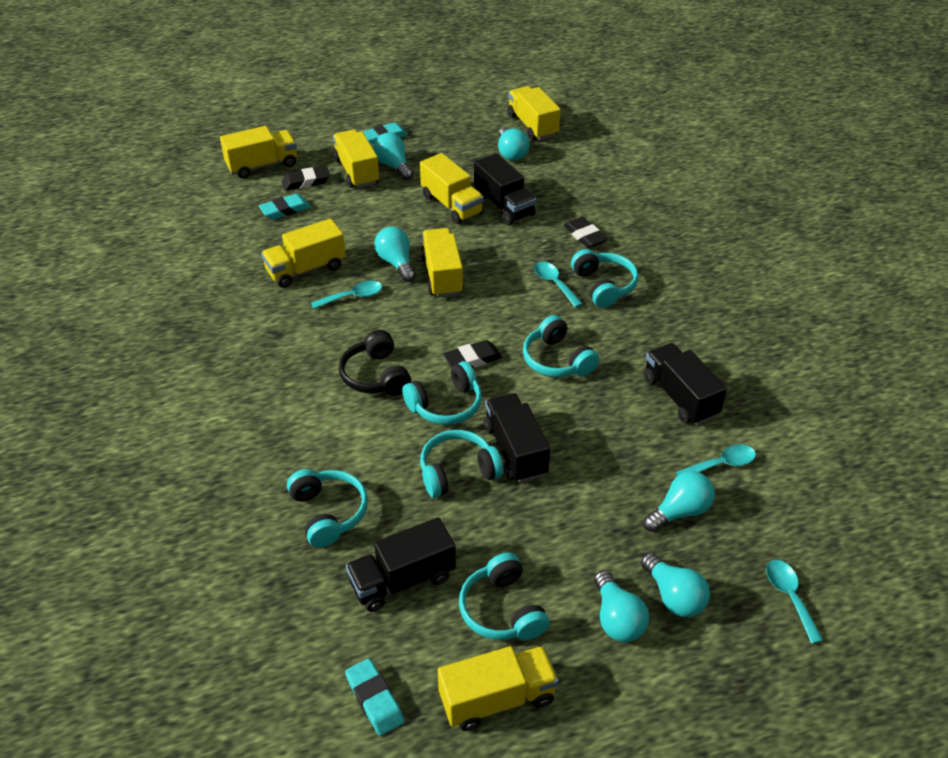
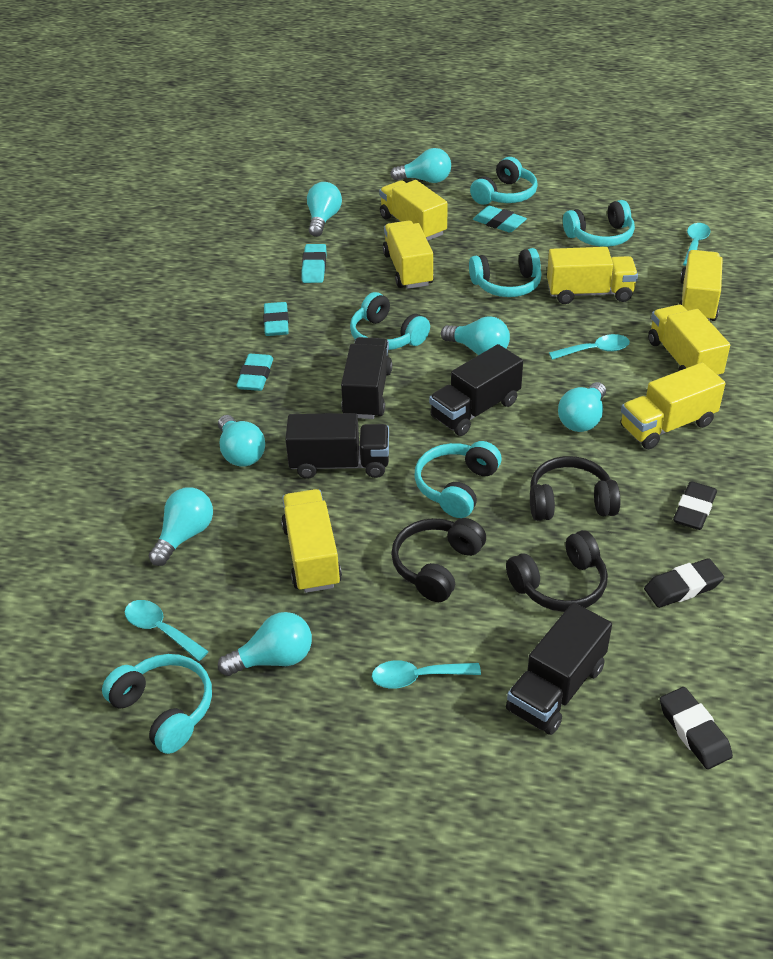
black headphones: [339,330,411,396] = 1 -> [391,518,486,602] [506,530,608,612] [530,456,620,521] = 3
turquoise eraser: [259,194,311,220] [345,658,404,736] [362,122,408,145] = 3 -> [236,354,273,391] [263,302,289,336] [302,244,326,283] [473,206,527,232] = 4
turquoise light bulb: [373,133,413,180] [374,227,416,282] [498,127,530,161] [594,570,649,642] [641,553,710,617] [644,471,715,532] = 6 -> [149,487,213,566] [218,415,265,467] [218,612,312,676] [307,182,342,237] [390,148,451,183] [441,316,510,355] [558,382,606,432] = 7

